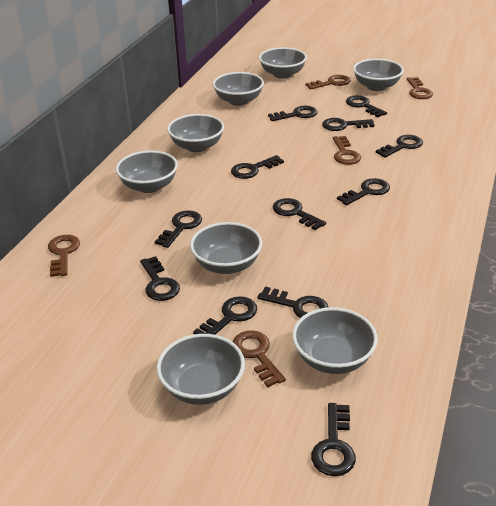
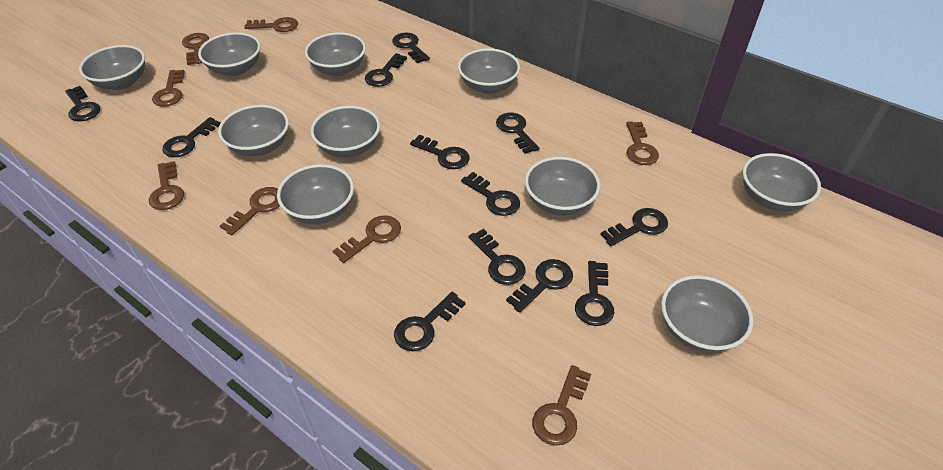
brown key: [48,235,80,277] [233,330,286,387] [305,75,351,90] [333,136,361,165] [407,77,433,99] = 5 -> [149,161,184,210] [152,70,185,107] [182,33,209,65] [220,187,280,236] [244,17,298,32] [333,215,401,263] [532,365,591,446] [626,121,659,165] = 8
grey bowl: [116,150,178,193] [157,334,245,405] [167,114,224,152] [190,222,262,274] [213,72,264,106] [259,47,307,79] [292,307,378,374] [353,59,404,91] = 8 -> [79,45,145,90] [198,32,261,76] [218,105,289,156] [277,164,354,224] [305,32,366,76] [311,106,380,158] [458,48,520,94] [525,157,600,216] [661,275,753,353] [743,153,821,212] = 10

